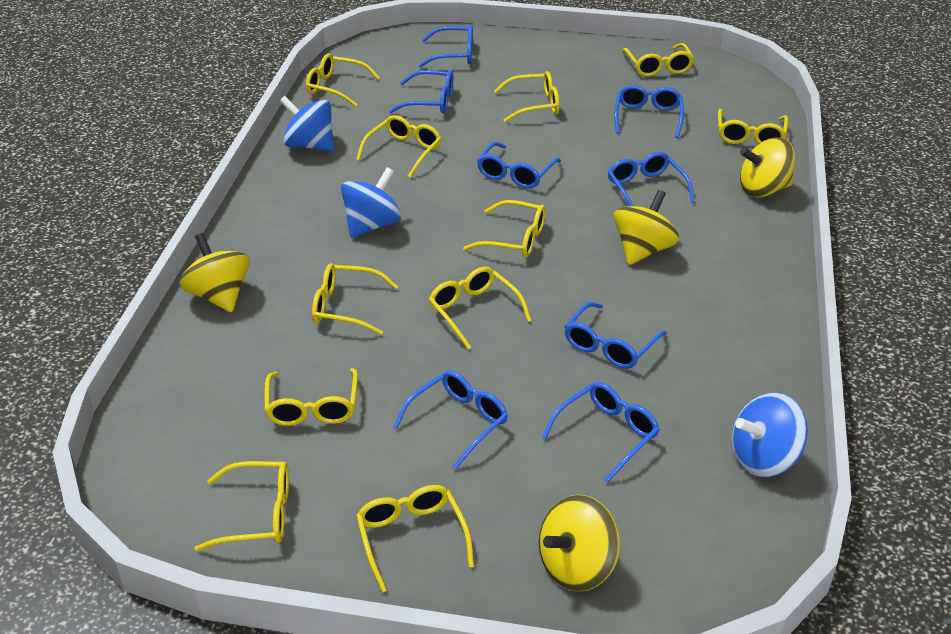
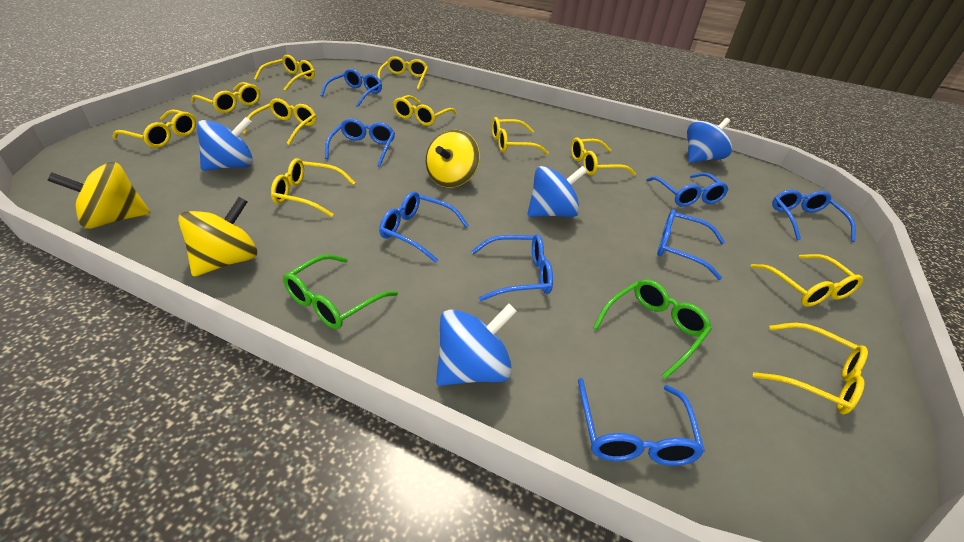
blue spinning top: [280,96,334,151] [341,167,401,238] [732,393,808,477] = 3 -> [197,117,253,171] [436,304,517,386] [527,166,587,217] [687,118,732,163] = 4
green glasses: none = 0 -> [283,254,398,329] [593,279,712,380] = 2
yellow spinning top: [179,233,250,312] [539,495,620,591] [613,190,679,265] [740,137,795,197] = 4 -> [47,162,150,229] [178,197,257,277] [425,130,480,188] = 3

